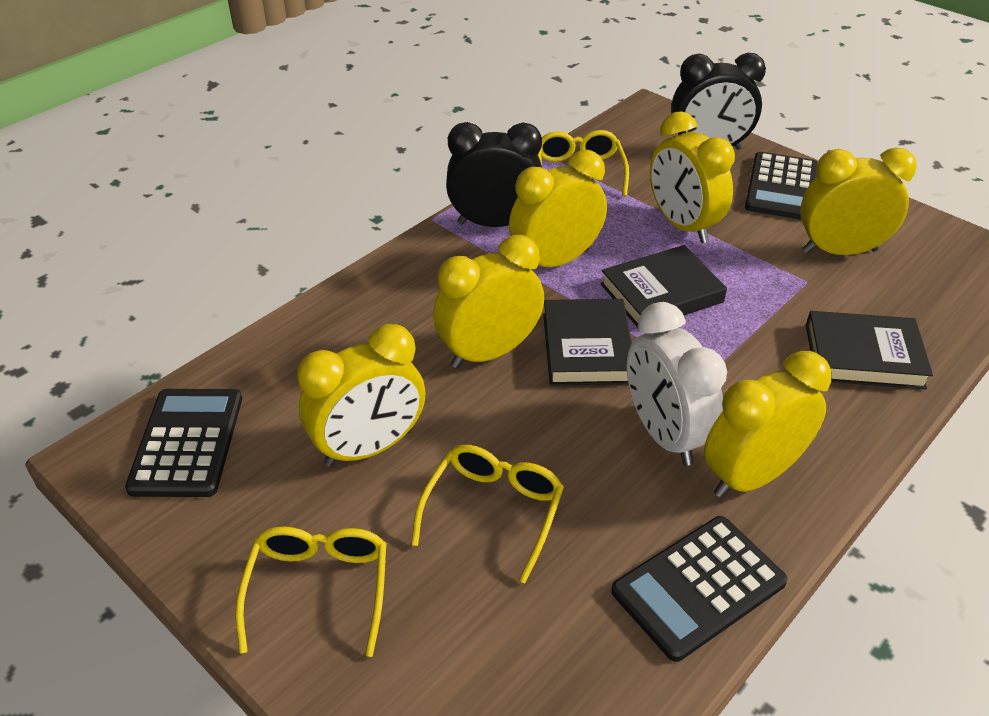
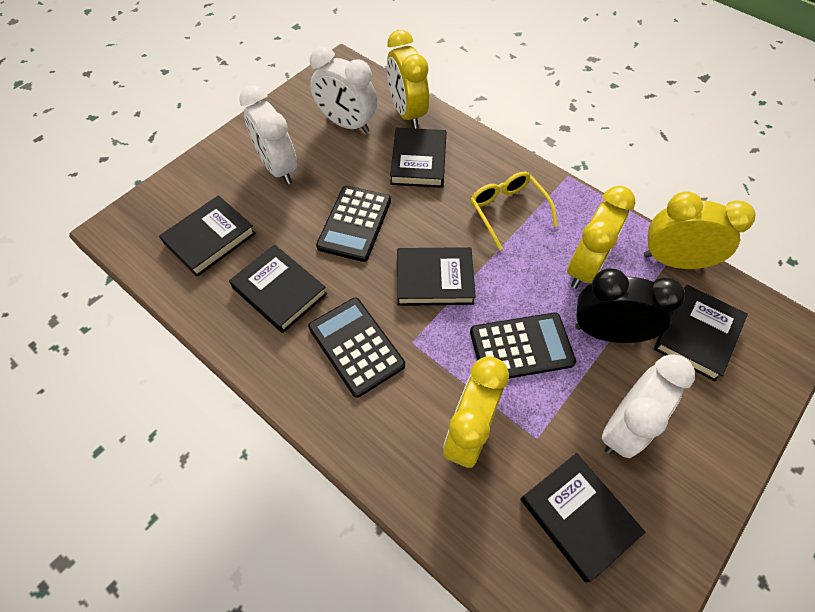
black book: [543,299,632,386] [600,245,727,328] [806,311,933,389] = 3 -> [159,195,256,277] [229,244,327,333] [390,128,447,188] [397,247,476,306] [520,453,645,583] [654,285,748,381] = 6
black clock: [446,122,542,227] [671,53,766,150] = 2 -> [575,269,685,343] = 1
white clock: [627,302,727,466] = 1 -> [239,85,297,185] [310,46,377,133] [602,354,695,458] = 3
yellow clock: [297,324,425,467] [433,235,544,368] [509,150,607,270] [650,111,735,243] [704,351,831,498] [800,147,917,255] = 6 -> [387,30,429,129] [443,356,509,468] [567,186,635,289] [644,191,755,269] = 4
yellow glasses: [235,527,386,657] [411,445,564,583] [537,130,629,197] = 3 -> [470,172,558,251] = 1

